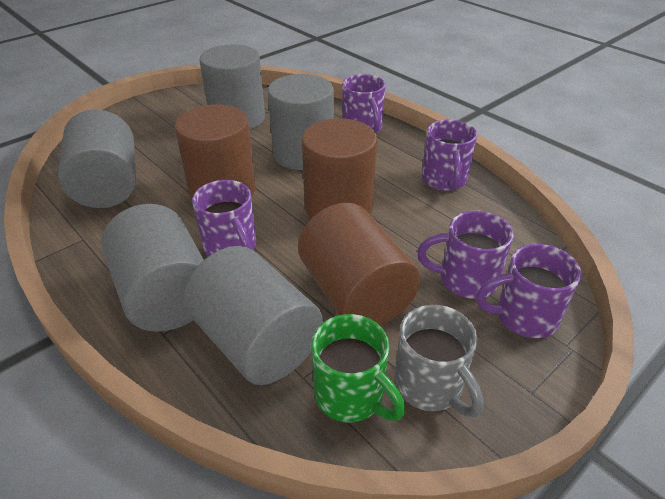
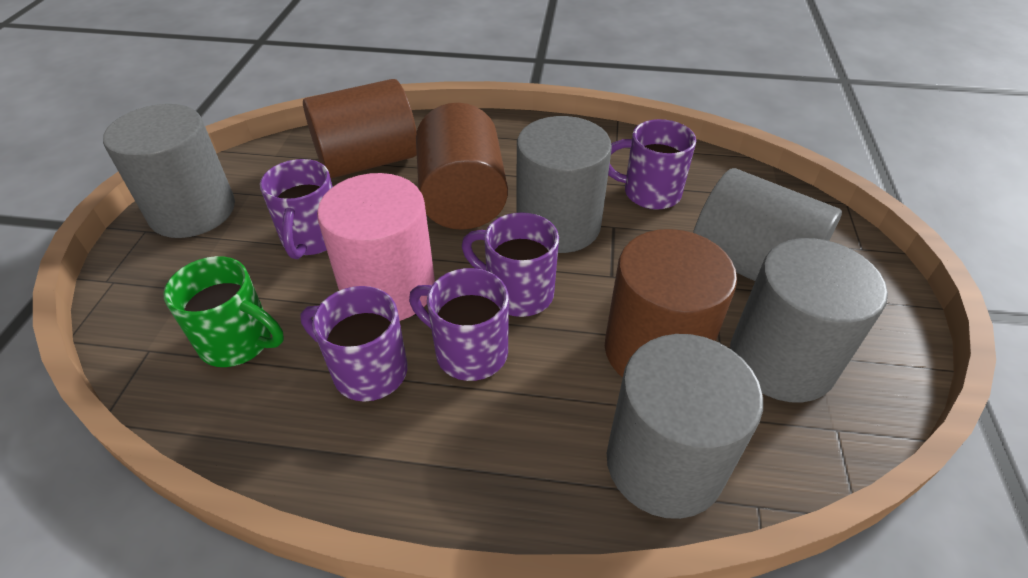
grey mug: [395,305,484,417] = 1 -> none = 0
pink cylinder: none = 0 -> [317,173,435,321] = 1

